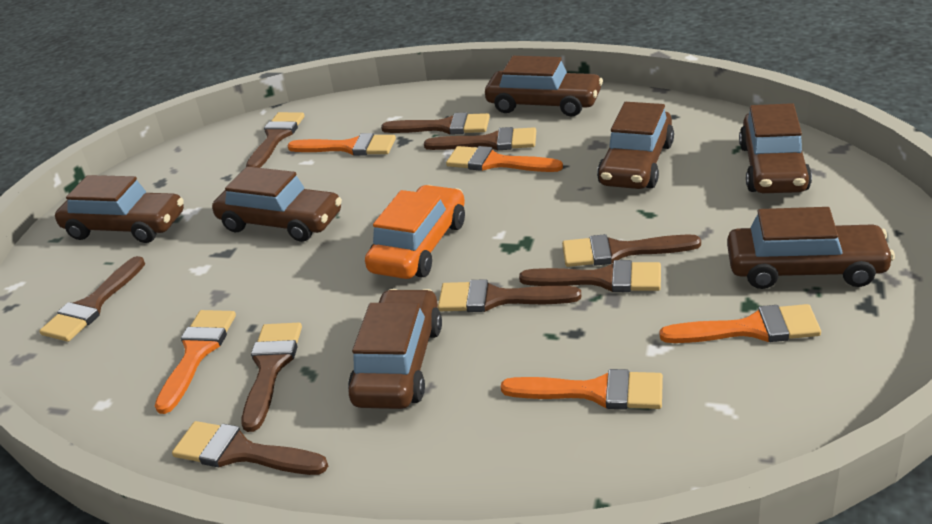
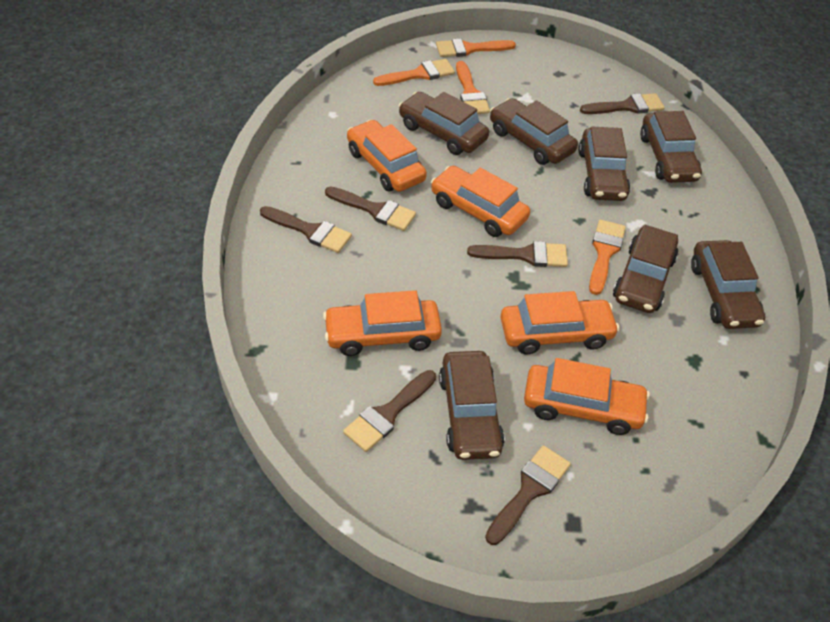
brown brush: [39,256,145,342] [172,421,328,475] [242,323,302,432] [246,112,305,168] [381,113,490,135] [424,127,536,150] [438,279,581,312] [519,260,661,292] [562,234,701,267] = 9 -> [260,206,352,253] [325,186,416,231] [343,370,436,452] [467,241,568,267] [485,445,571,545] [580,93,665,114] = 6
orange brush: [155,310,236,414] [287,133,396,156] [446,146,563,172] [501,369,663,410] [660,304,821,343] = 5 -> [373,59,455,86] [436,38,516,57] [456,61,490,114] [589,220,626,295] = 4
orange car: [365,185,465,279] = 1 -> [323,290,442,356] [347,120,427,192] [431,166,530,237] [500,291,620,355] [524,358,650,435] = 5

